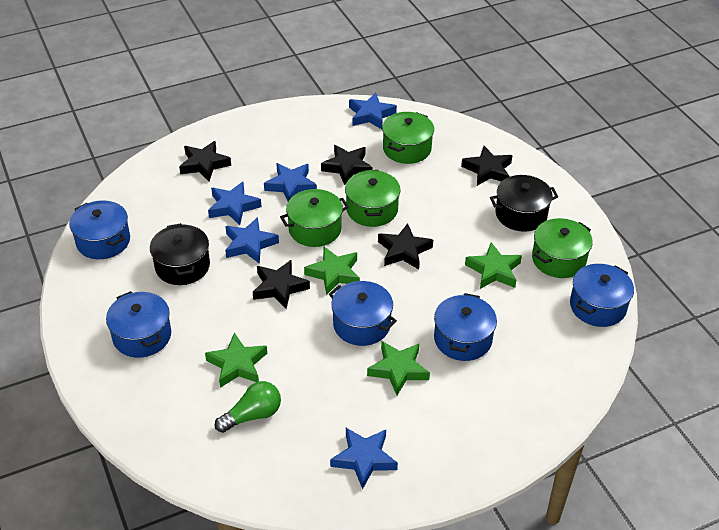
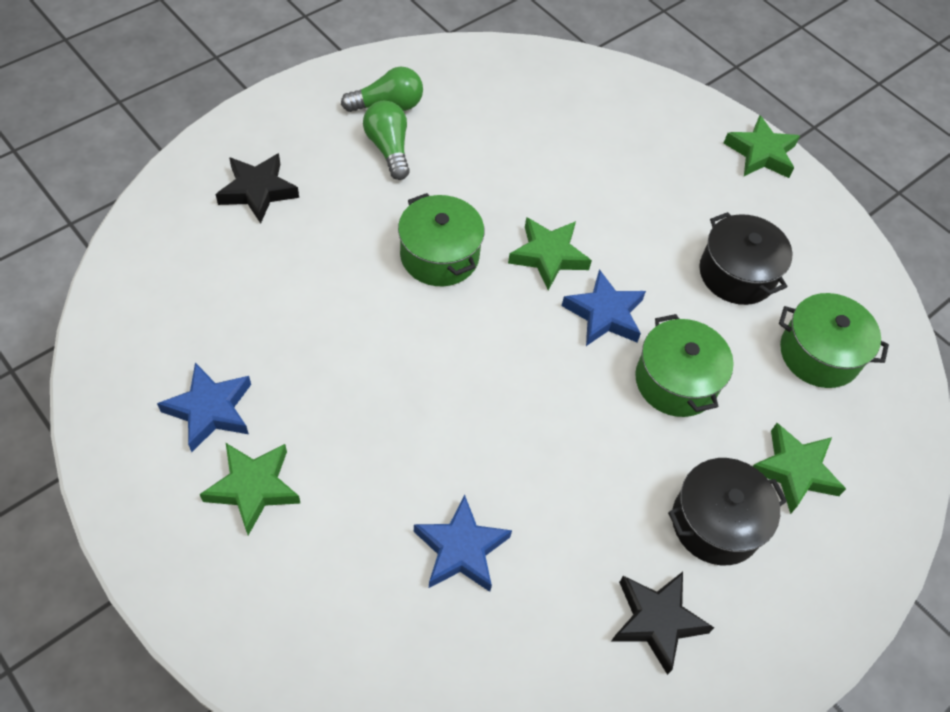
black star: [179,141,231,181] [253,260,310,309] [321,145,372,185] [378,223,433,269] [461,146,513,186] = 5 -> [216,153,299,224] [611,572,714,675] = 2
blue pot: [69,200,130,259] [106,291,171,358] [329,281,397,346] [434,293,497,361] [570,264,634,327] = 5 -> none = 0
blue star: [208,182,261,225] [225,217,279,264] [264,163,317,201] [330,428,398,489] [349,93,397,129] = 5 -> [157,362,251,452] [414,495,512,592] [562,269,646,346] = 3
green light bulb: [215,381,281,433] = 1 -> [341,67,423,112] [363,101,410,180] = 2
green pot: [280,189,349,247] [345,170,401,227] [382,112,434,164] [532,218,593,278] = 4 -> [398,193,485,286] [635,314,734,417] [779,293,889,388] = 3

